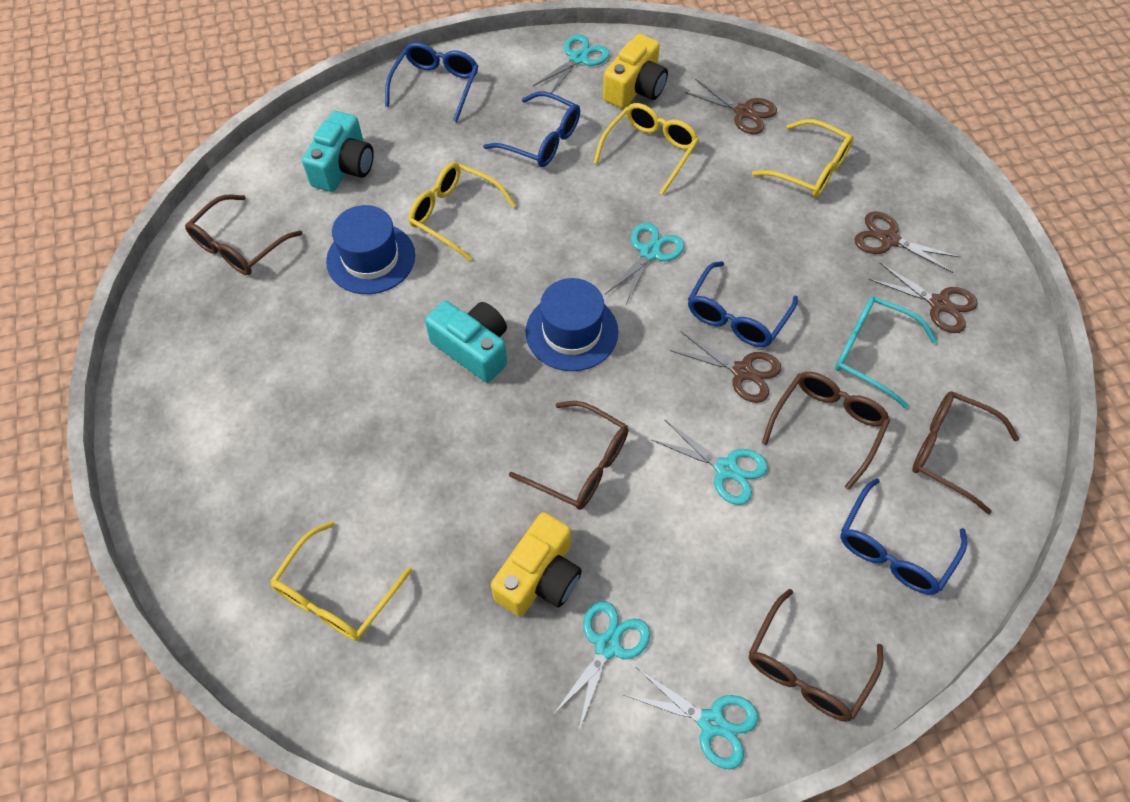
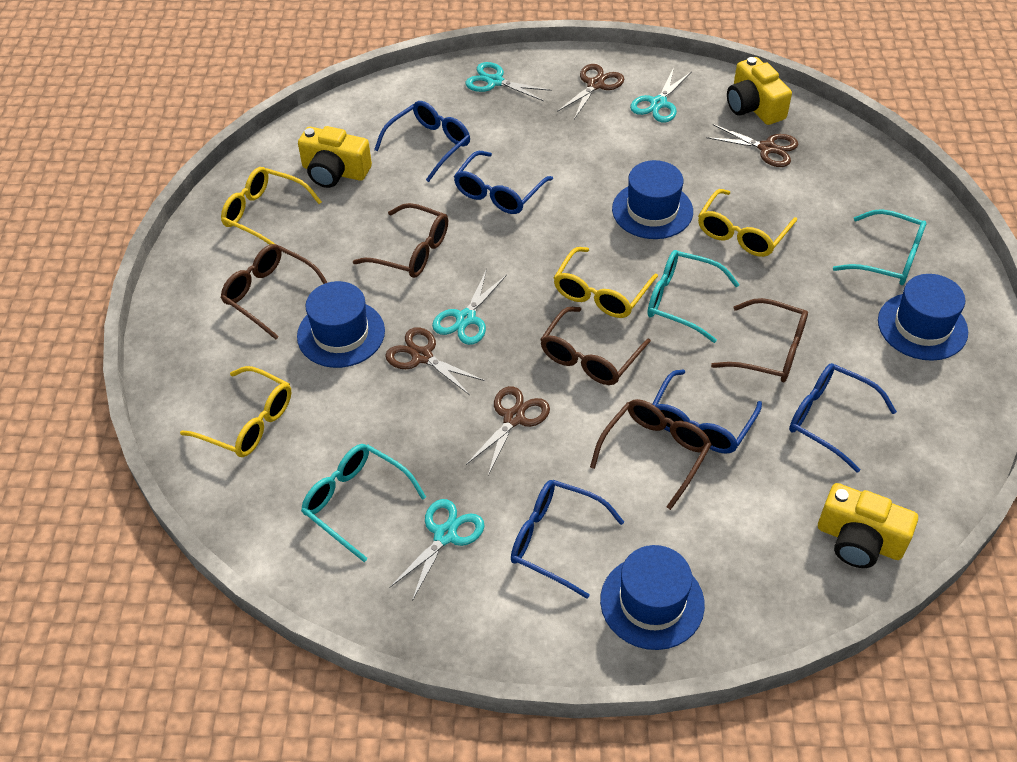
blue glasses: [385,42,478,122] [483,91,580,167] [688,261,798,347] [840,478,967,595] = 4 -> [374,101,470,182] [454,151,553,214] [511,480,624,599] [652,369,762,453] [789,363,897,473] = 5
blue hat: [326,205,415,294] [525,278,618,371] = 2 -> [297,281,385,368] [600,545,705,650] [612,160,693,239] [878,274,968,361] = 4
turquoise camera: [302,111,374,192] [425,301,507,383] = 2 -> none = 0
turquoise glasses: [835,296,937,408] = 1 -> [301,444,426,562] [647,250,740,343] [833,209,927,285] = 3
turquoise scissors: [533,35,609,93] [553,601,650,730] [605,223,685,304] [624,668,758,769] [652,420,768,505] = 5 -> [389,499,484,601] [432,269,507,345] [466,62,552,101] [630,67,691,123] = 4
yellow camera: [491,512,582,616] [603,34,668,108] = 2 -> [298,126,372,188] [727,57,792,125] [818,483,918,568] = 3

